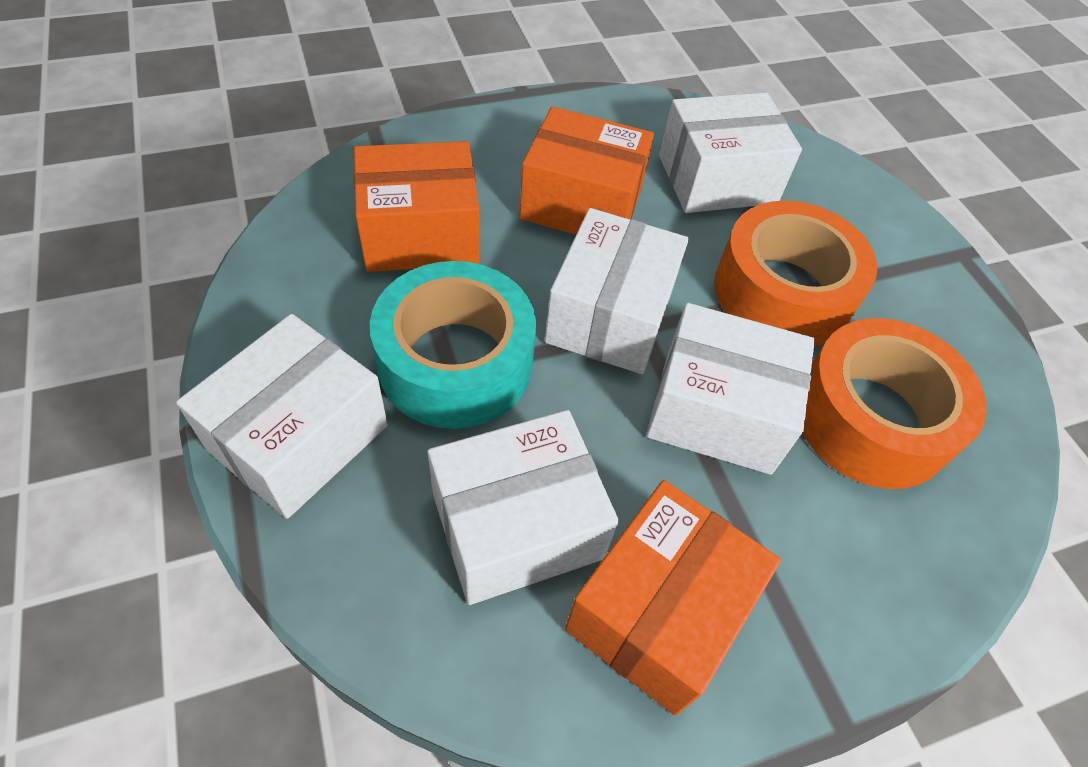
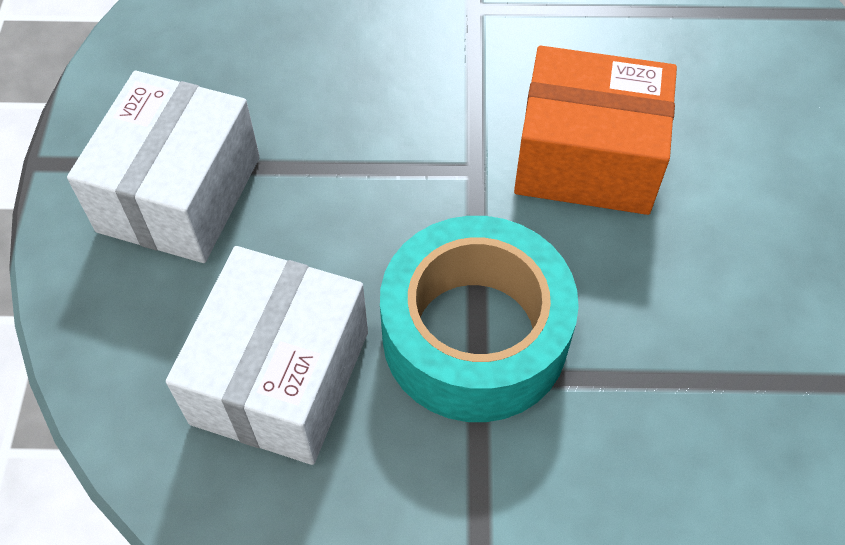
orange box: [354,141,480,272] [519,107,654,235] [565,480,781,716] = 3 -> [514,46,677,215] = 1
orange tape: [714,200,877,346] [803,318,986,489] = 2 -> none = 0
white box: [176,314,388,519] [428,410,619,605] [544,208,689,374] [646,303,815,475] [659,92,802,213] = 5 -> [67,71,260,263] [166,246,368,465] = 2

